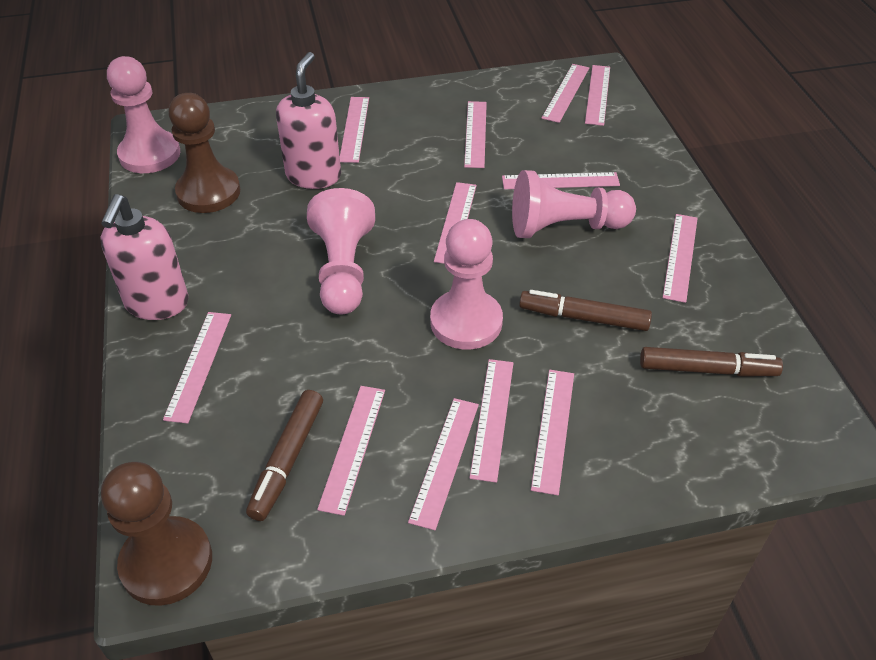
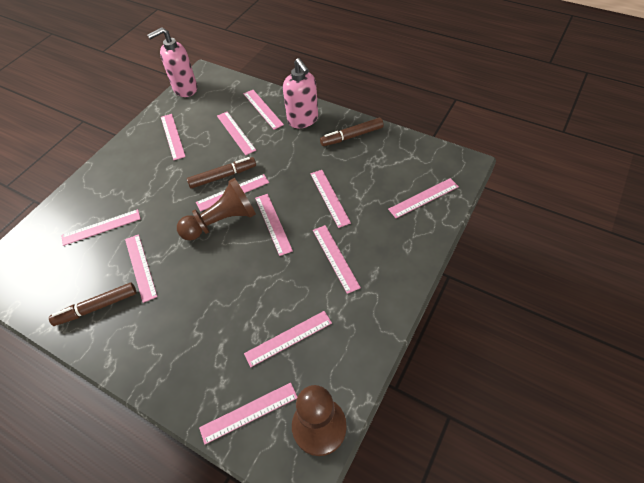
pink pawn: [107,56,180,173] [307,188,375,314] [430,219,503,349] [512,170,636,238] = 4 -> none = 0

